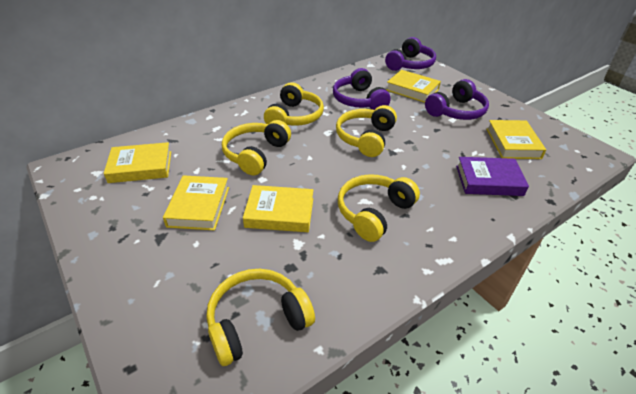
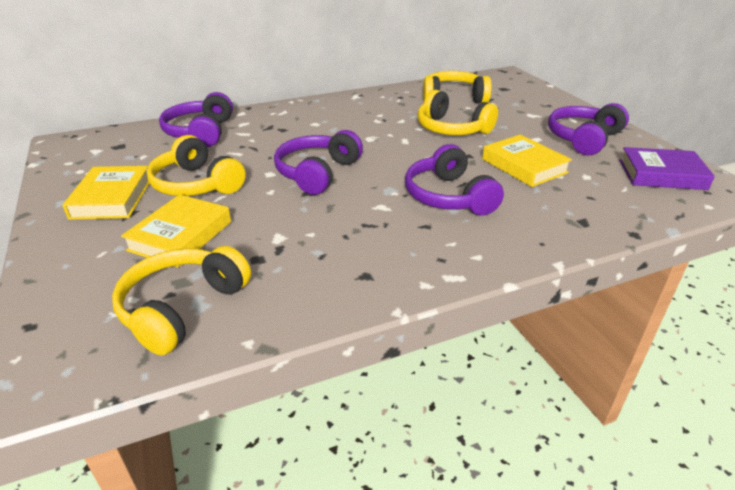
purple headphones: [333,68,390,110] [385,37,436,71] [425,79,489,120] = 3 -> [159,92,233,147] [274,130,363,195] [405,144,504,216] [548,103,629,155] = 4
yellow book: [104,142,171,183] [163,175,229,230] [243,185,313,232] [386,70,441,103] [486,120,546,159] = 5 -> [63,166,150,220] [121,194,231,267] [482,135,572,187] = 3
yellow headphones: [206,269,315,366] [222,120,291,175] [264,82,324,126] [336,105,397,157] [338,174,420,242] = 5 -> [112,246,251,356] [147,135,246,196] [418,90,498,135] [423,71,492,104] = 4

